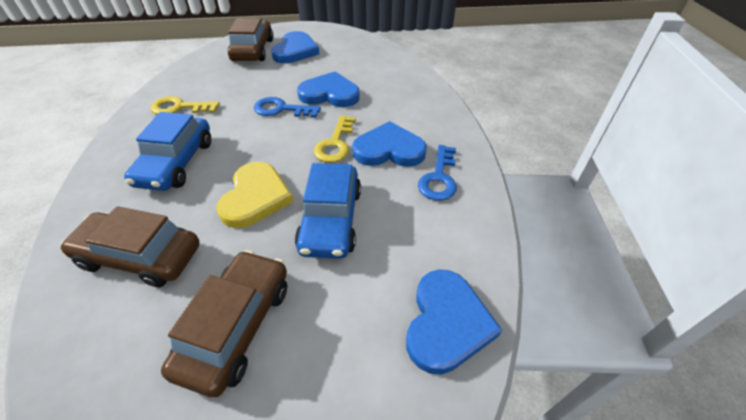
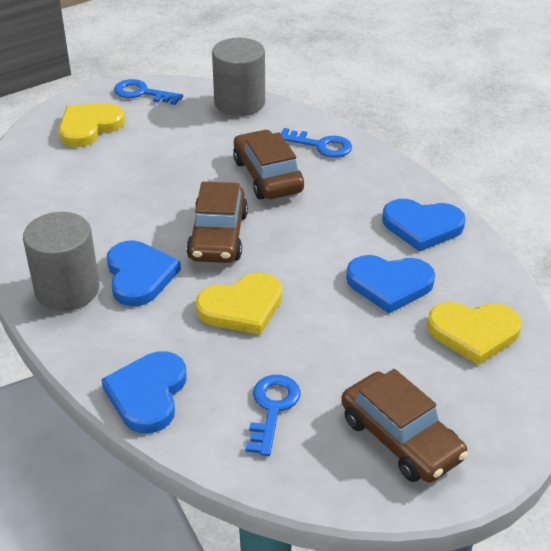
blue car: [124,112,211,191] [295,163,361,259] = 2 -> none = 0
blue key: [254,97,321,118] [418,145,457,201] = 2 -> [114,79,183,105] [246,375,301,456] [280,128,352,158] = 3
grey cylinder: none = 0 -> [23,212,100,311] [212,38,265,116] = 2
yellow heart: [216,162,294,228] = 1 -> [59,103,125,147] [196,273,282,335] [427,302,522,365] = 3
yellow key: [150,96,220,114] [314,115,356,162] = 2 -> none = 0

